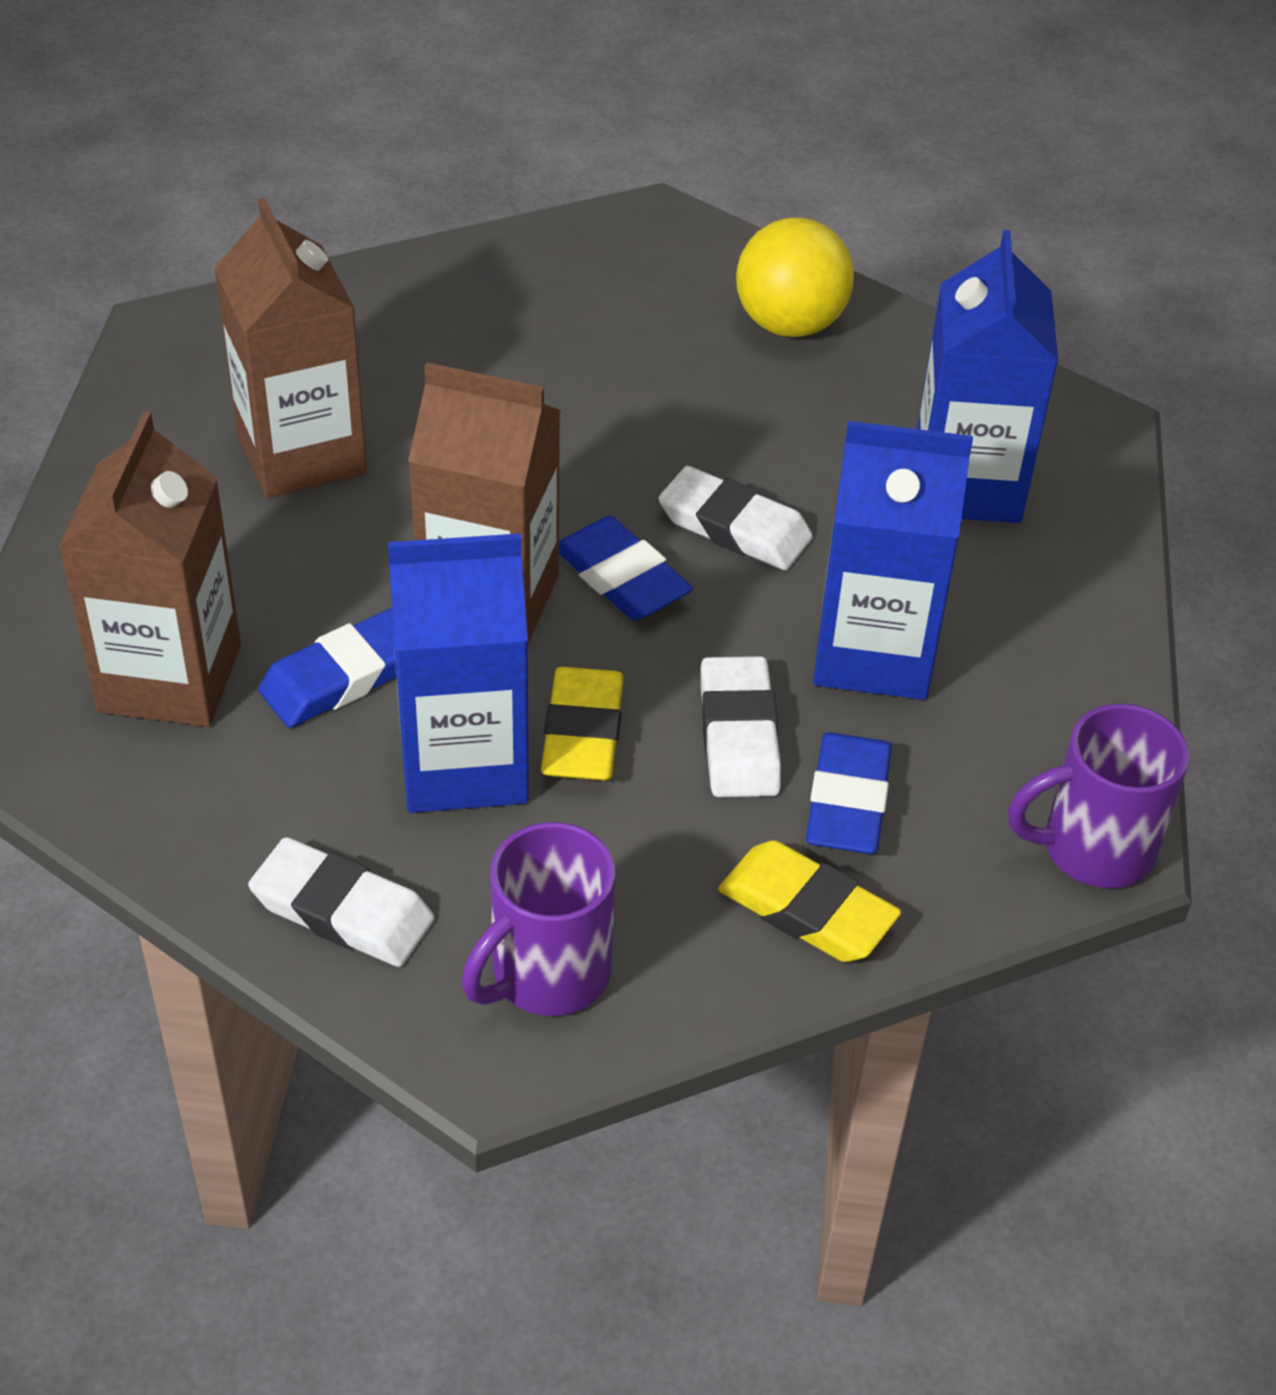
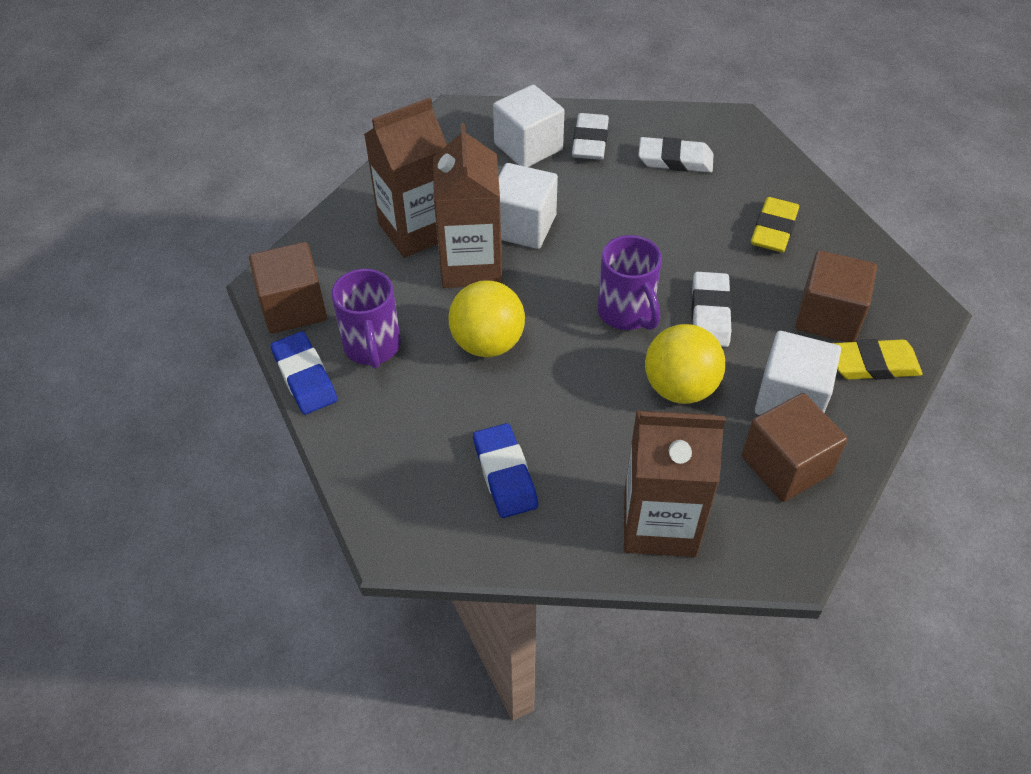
blue carton: [388,533,529,813] [813,421,973,700] [917,230,1058,523] = 3 -> none = 0
blue eraser: [258,608,397,728] [559,516,693,621] [806,732,892,854] = 3 -> [271,332,337,414] [473,423,538,518] = 2
brown cube: none = 0 -> [249,242,327,334] [742,393,848,502] [795,250,877,342] = 3
white cube: none = 0 -> [493,85,565,167] [498,163,558,249] [755,331,841,415] = 3
yellow ball: [736,218,854,337] = 1 -> [449,281,525,357] [645,324,725,404] = 2

